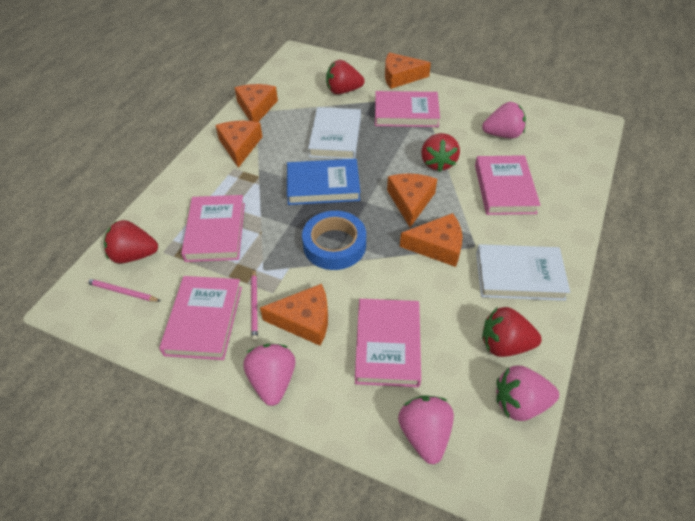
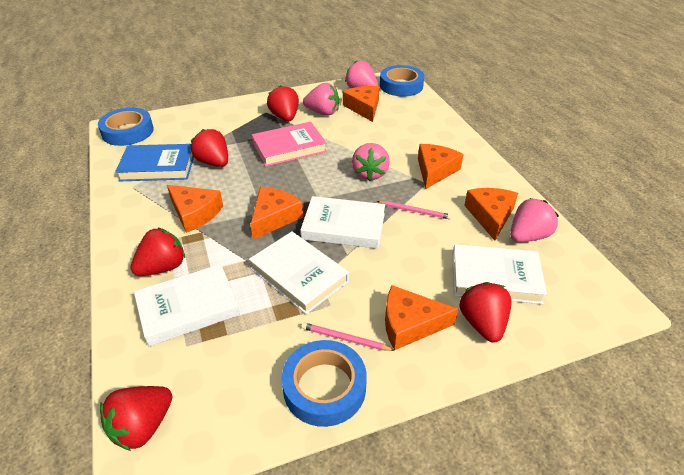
blue tape: [302,211,366,270] = 1 -> [98,108,154,146] [282,340,367,427] [380,65,424,97] = 3
pink book: [159,276,242,360] [181,195,245,262] [355,299,421,387] [375,91,440,127] [475,155,541,215] = 5 -> [252,122,327,167] = 1
red strawberry: [104,220,158,264] [326,60,365,94] [421,133,460,172] [482,307,542,357] = 4 -> [100,386,172,451] [130,228,185,276] [191,129,228,167] [267,85,299,121] [459,282,511,343] = 5
white book: [308,107,361,159] [476,244,570,301] = 2 -> [134,264,240,346] [249,231,349,314] [301,196,385,249] [452,244,547,304] = 4

